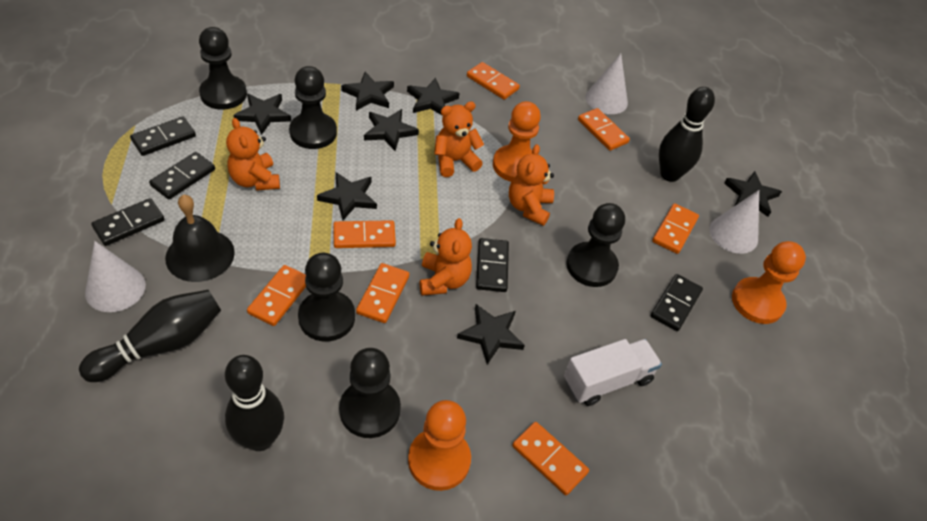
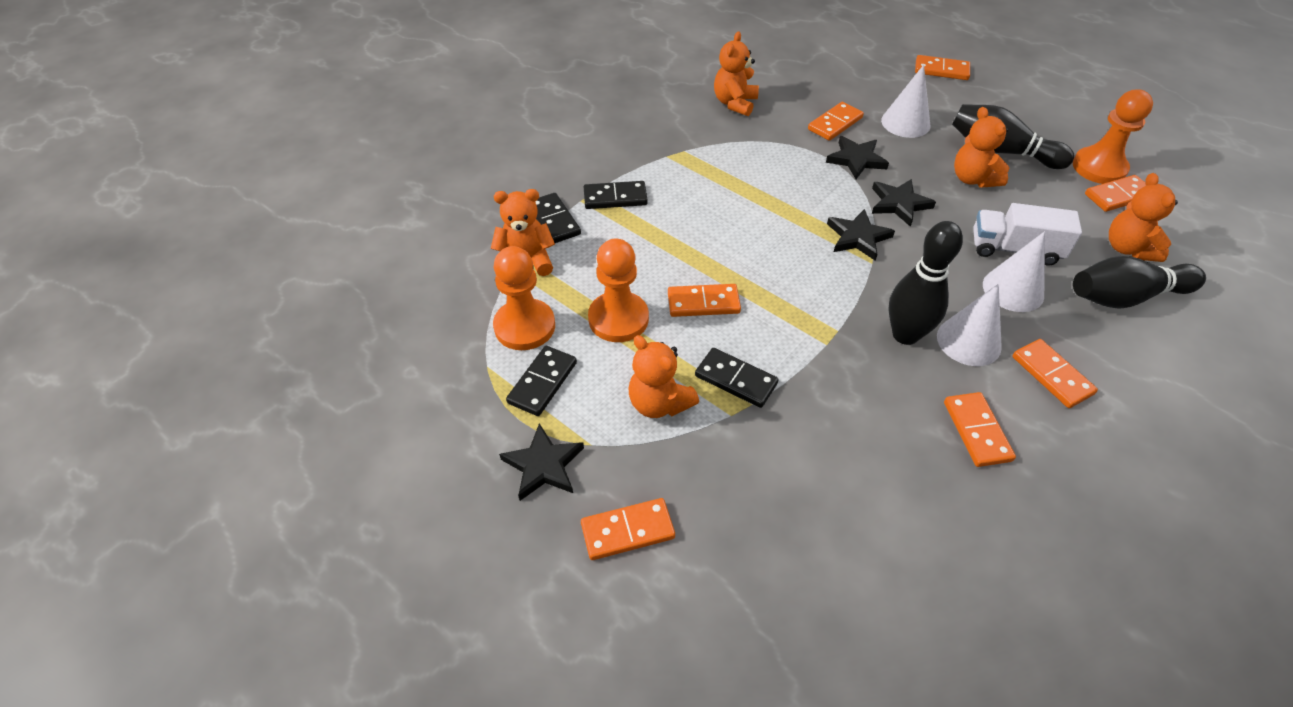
black bell: [165,194,235,282] = 1 -> none = 0
black domino: [91,198,164,246] [130,116,196,156] [149,152,215,199] [476,238,509,292] [651,274,703,331] = 5 -> [506,346,577,416] [535,193,581,243] [584,181,648,209] [695,348,779,408] = 4
black pawn: [199,27,247,110] [289,66,337,149] [298,253,355,341] [339,348,401,438] [566,203,625,287] = 5 -> none = 0
black star: [233,94,291,135] [317,172,377,220] [341,72,394,111] [364,109,419,151] [407,78,459,116] [457,304,525,364] [724,171,782,217] = 7 -> [499,423,584,501] [826,136,889,179] [827,209,895,261] [872,179,936,227] = 4
orange teddy bear: [226,118,280,191] [420,218,472,296] [434,102,484,177] [509,144,554,226] = 4 -> [491,189,555,276] [629,335,699,418] [714,31,759,116] [954,107,1010,188] [1109,173,1178,262] = 5

